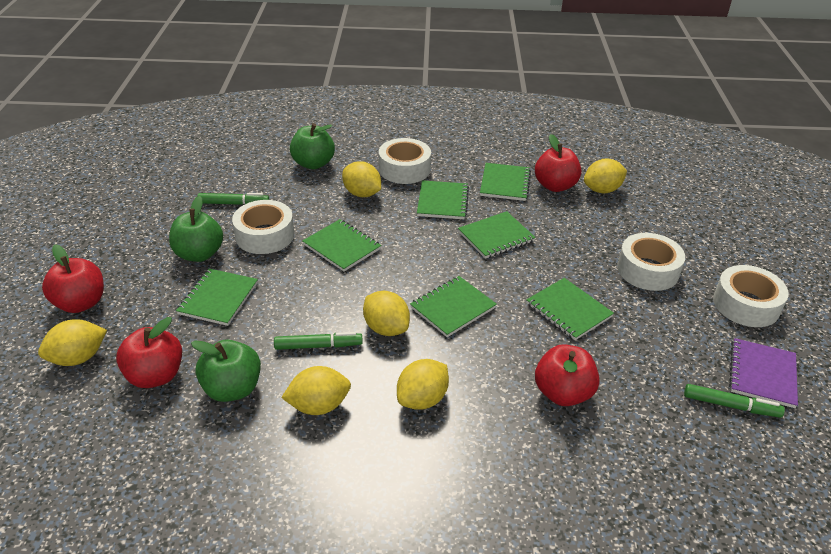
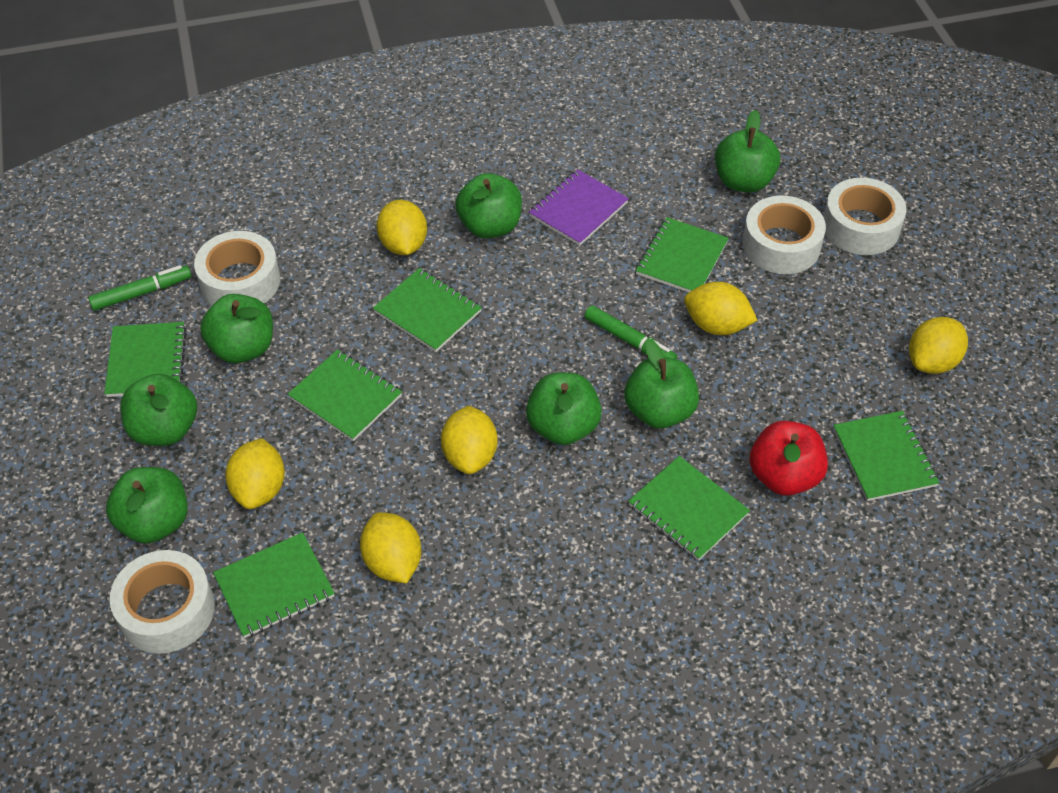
green apple: [169,196,223,262] [191,340,261,402] [290,123,335,169] = 3 -> [106,467,188,544] [120,374,197,446] [200,294,273,363] [455,173,522,239] [526,373,602,445] [624,338,699,429] [715,110,780,193] = 7
green marker: [197,193,269,205] [274,332,363,350] [684,384,785,418] = 3 -> [88,265,192,311] [585,305,677,359] = 2
red apple: [42,244,104,313] [116,317,182,388] [535,134,581,192] [535,344,600,406] = 4 -> [750,421,828,496] = 1

